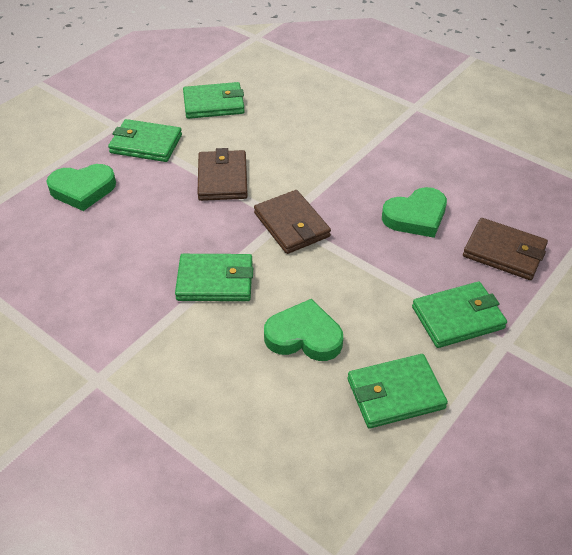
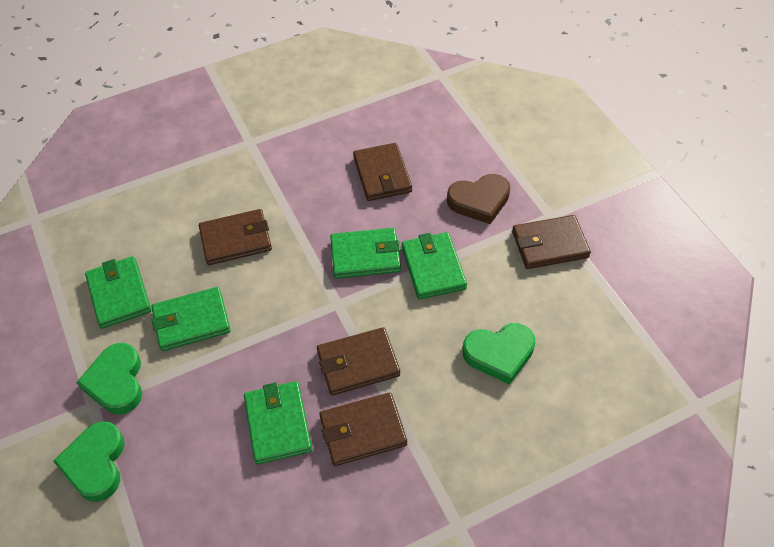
brown heart: none = 0 -> [447,174,510,224] = 1
brown wallet: [197,148,248,201] [254,190,331,254] [463,218,548,280] = 3 -> [199,209,272,265] [317,327,400,395] [319,392,407,466] [353,143,412,201] [512,215,591,269] = 5

